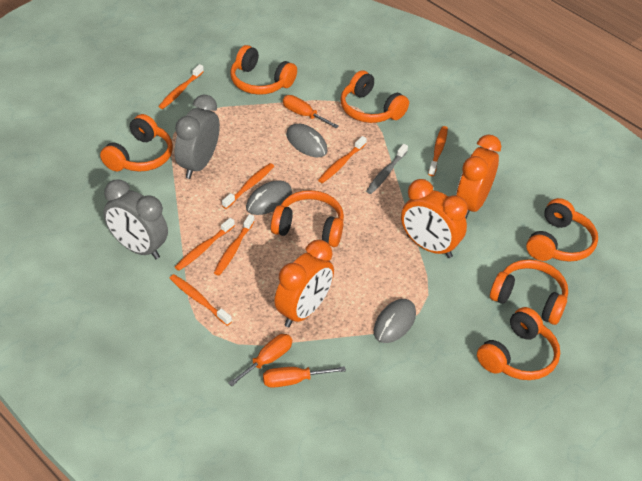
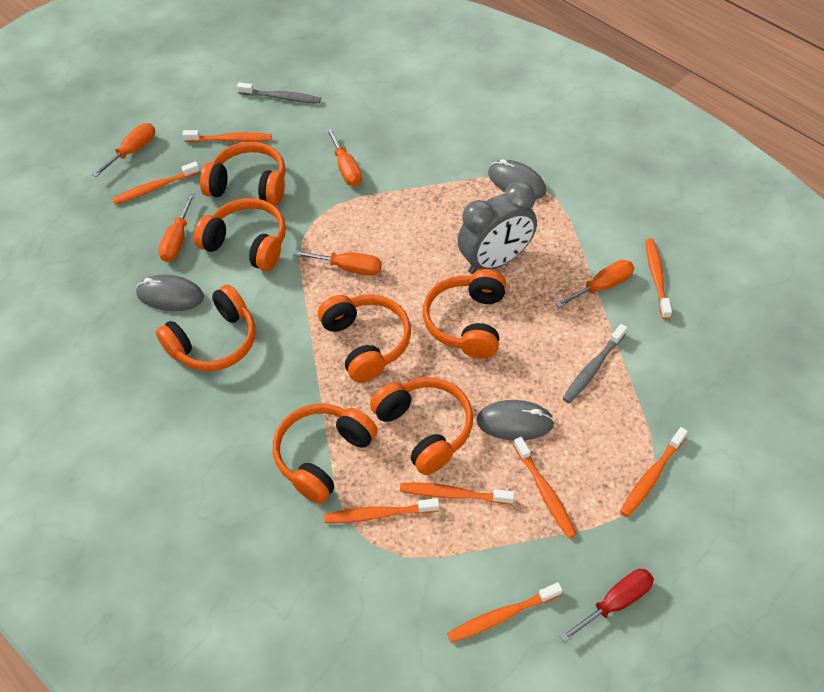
grey clock: [103,180,168,259] [175,95,220,179] = 2 -> [458,181,537,274] = 1
grey toothbrush: [366,144,408,194] = 1 -> [237,82,321,103] [562,324,627,403] = 2
orange clock: [274,240,334,327] [401,179,468,258] [456,134,501,218] = 3 -> none = 0
orange screwdriver: [228,334,292,386] [263,366,346,388] [283,95,339,128] = 3 -> [92,123,155,177] [158,193,195,262] [293,250,382,276] [326,127,362,186] [555,260,634,308] = 5
orange toothbrush: [158,64,204,109] [169,274,232,326] [175,218,235,271] [214,214,255,276] [222,163,274,209] [318,136,367,183] [428,126,448,176] = 7 -> [112,161,200,204] [182,130,272,142] [324,498,439,523] [400,483,515,505] [447,582,562,643] [513,437,577,538] [620,427,688,517] [646,238,672,319] = 8
red screwdriver: none = 0 -> [560,569,654,643] = 1

